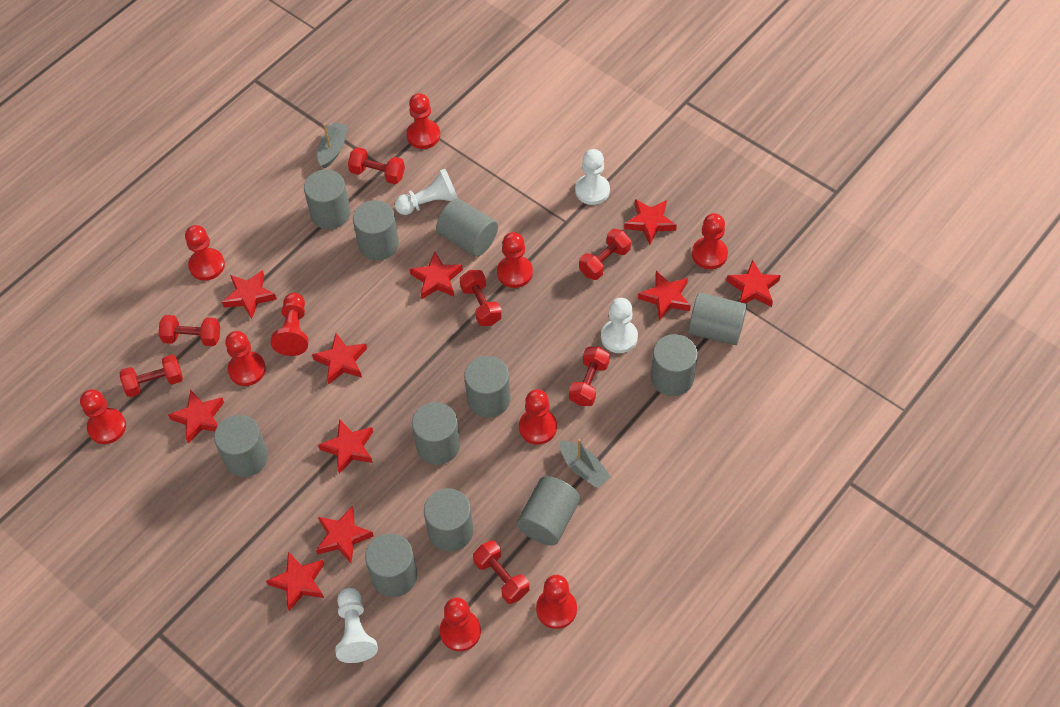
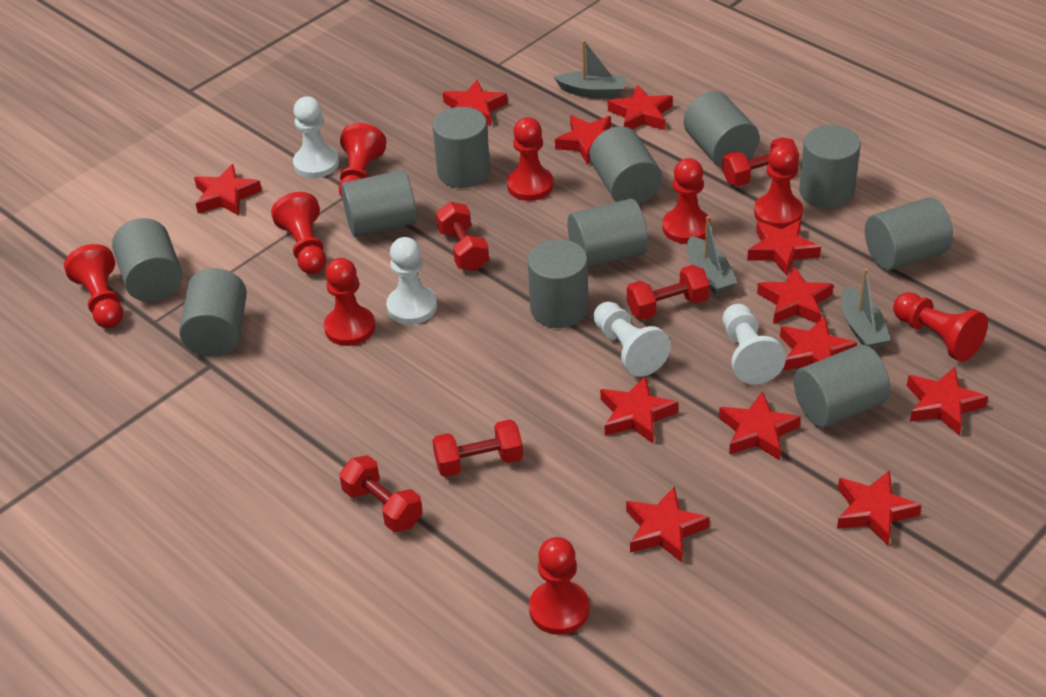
grey boat: [318,122,348,169] [560,439,611,488] = 2 -> [554,40,626,98] [687,216,737,295] [842,268,890,349] = 3
red dumbbell: [120,355,183,397] [158,315,220,346] [348,147,405,184] [460,270,502,326] [473,540,529,604] [569,347,610,406] [579,229,631,280] = 7 -> [339,455,423,532] [432,420,523,477] [436,202,489,271] [627,265,710,320] [722,137,799,187] = 5
red pawn: [80,389,126,444] [185,225,225,280] [225,331,266,386] [271,293,309,356] [406,93,440,149] [440,597,481,651] [497,232,533,288] [519,389,557,445] [536,575,577,629] [692,213,728,269] = 10 -> [64,244,123,328] [271,192,326,274] [324,258,375,346] [339,123,387,197] [507,117,554,201] [529,537,590,635] [662,158,711,244] [754,144,803,229] [893,292,988,362] = 9
red star: [168,390,224,443] [222,270,277,319] [266,552,324,611] [312,333,367,384] [316,506,374,563] [318,419,373,474] [409,252,463,299] [624,199,677,245] [638,271,691,320] [726,260,781,307] = 10 -> [194,164,262,216] [443,80,507,126] [555,116,611,165] [600,376,678,444] [608,85,673,130] [626,486,710,563] [719,391,801,460] [747,220,821,276] [757,266,834,324] [780,317,857,371] [837,470,922,546] [907,367,988,435] = 12

